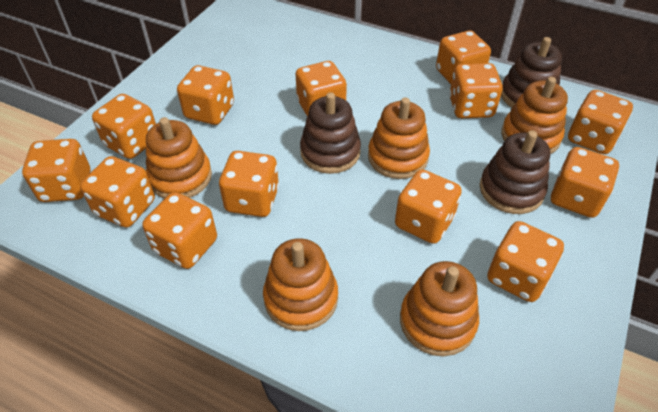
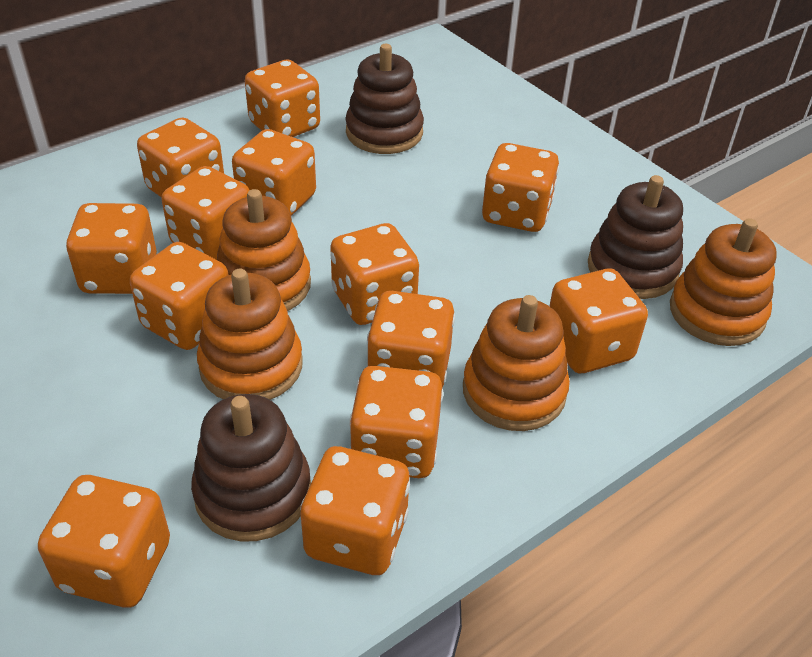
orange stacking toy: [146,117,212,199] [263,238,338,331] [368,97,430,179] [400,261,479,356] [501,77,568,154] = 5 -> [197,269,303,400] [217,189,311,311] [463,295,570,431] [670,218,777,346] = 4

